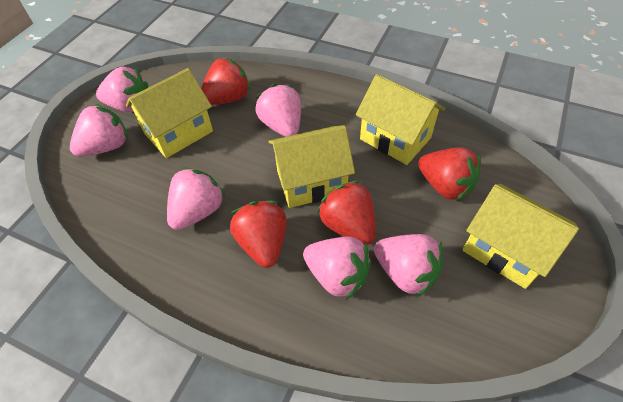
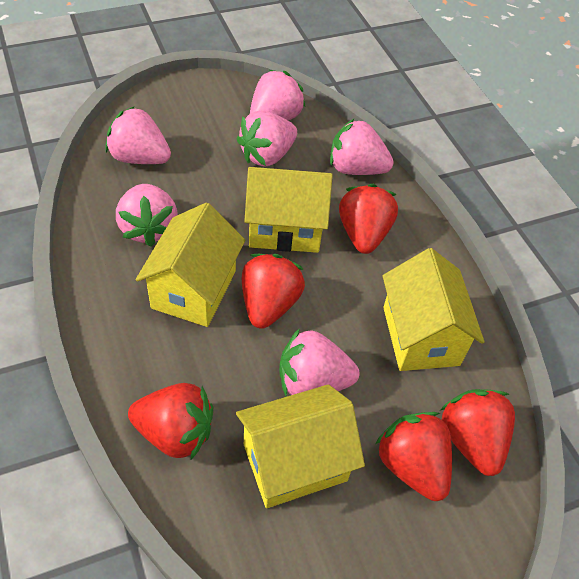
red strawberry: [201,57,251,105] [230,201,287,268] [317,180,376,245] [418,147,481,201] = 4 -> [128,383,213,459] [242,254,305,329] [339,184,398,254] [375,412,452,501] [440,389,515,476] = 5

